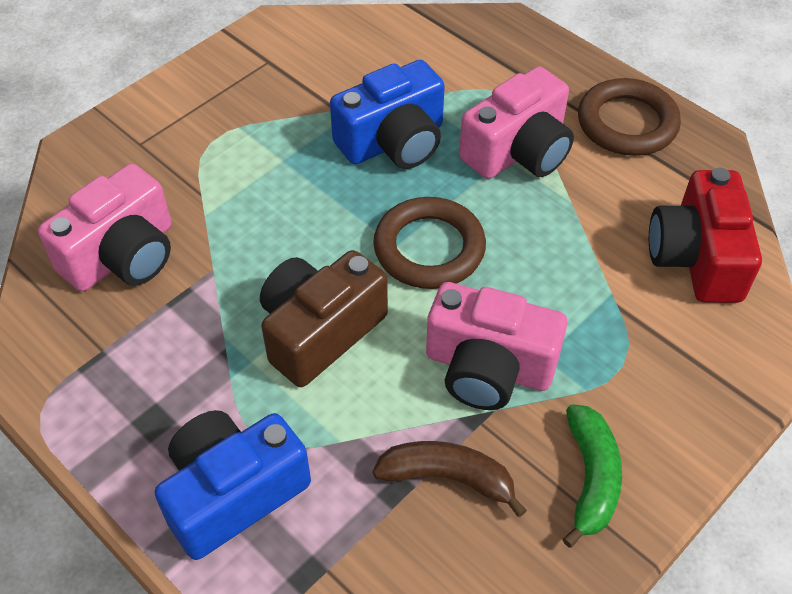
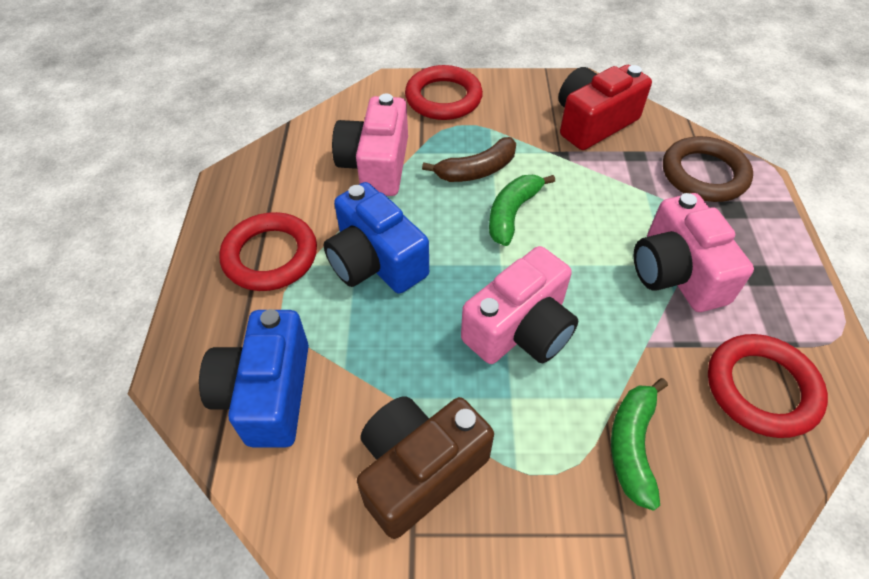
brown ring: [373,197,486,289] [578,78,681,156] = 2 -> [663,136,753,202] = 1
green banana: [562,404,622,548] = 1 -> [489,175,555,246] [611,378,668,511] = 2
red ring: none = 0 -> [219,212,317,291] [405,65,483,120] [708,334,828,438] = 3

